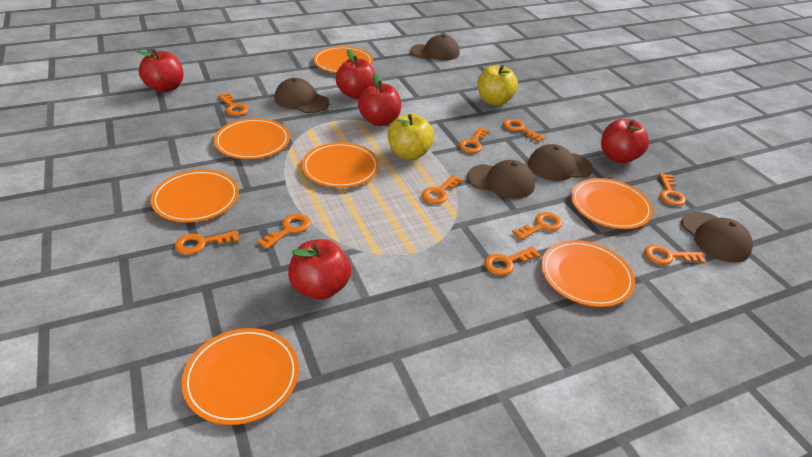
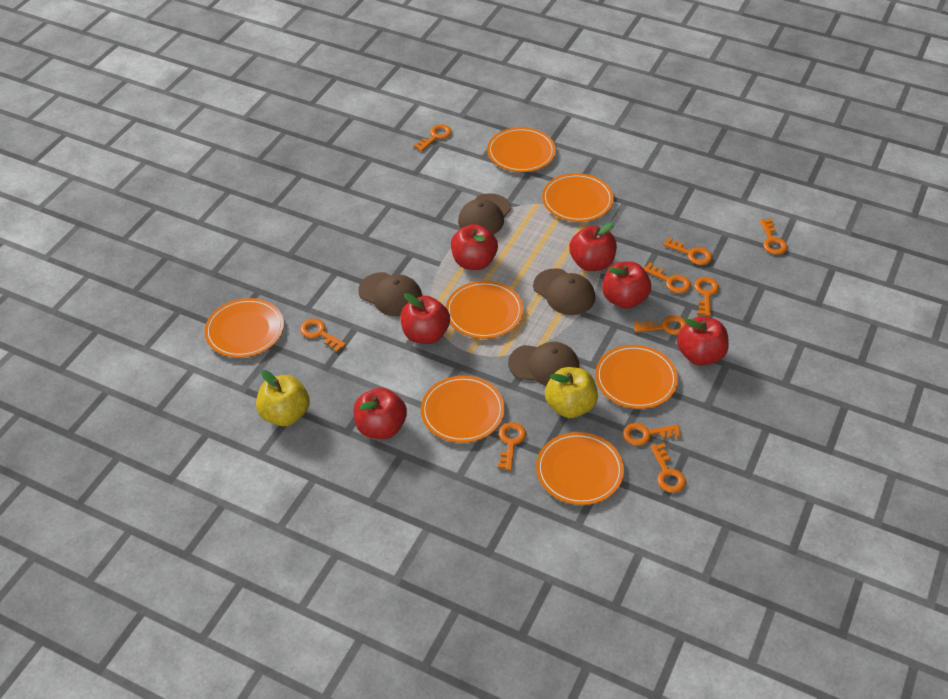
brown cap: [274,78,329,113] [410,34,459,60] [467,160,535,199] [528,144,593,181] [681,212,753,263] = 5 -> [358,272,422,316] [458,193,511,235] [508,342,579,386] [533,268,595,315] = 4
red apple: [137,49,183,93] [288,239,351,300] [336,49,375,99] [358,73,401,126] [601,119,649,163] = 5 -> [354,388,407,439] [400,293,450,344] [451,224,498,270] [569,222,617,271] [602,262,651,309] [677,316,729,365] = 6

